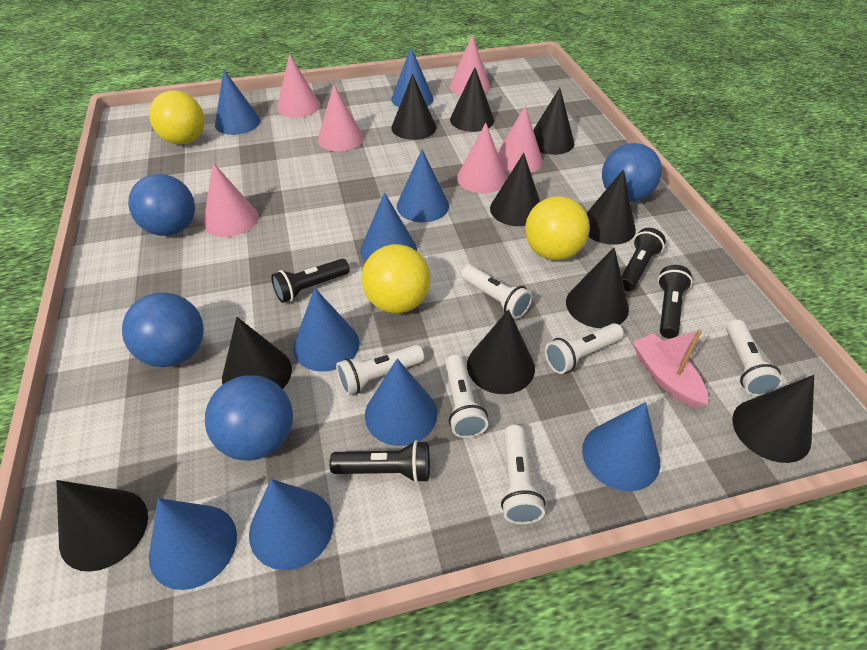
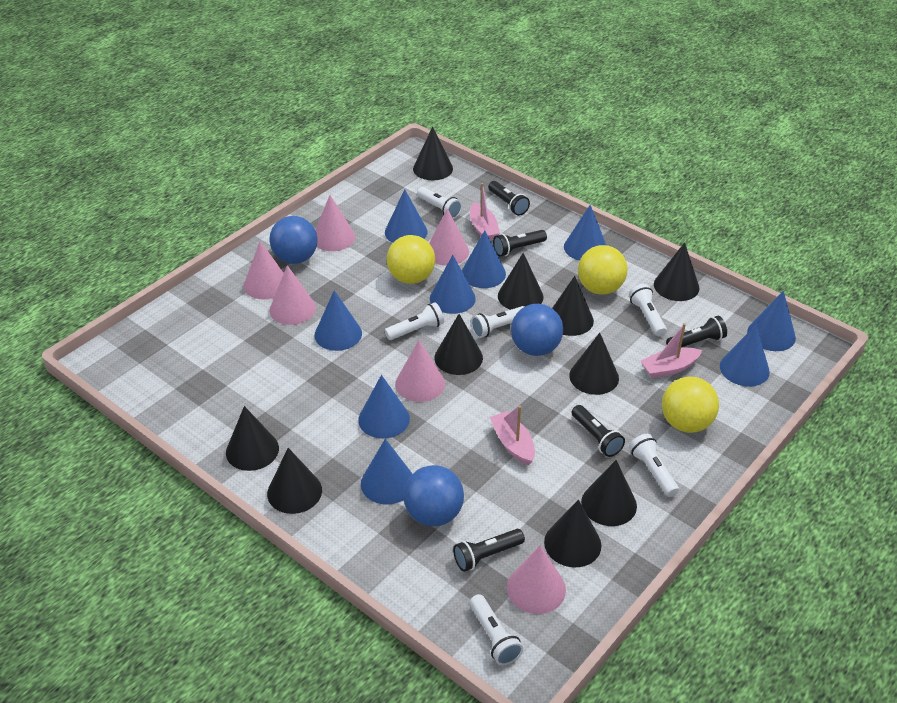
black flashlight: [271,259,350,303] [330,440,430,483] [621,228,666,291] [658,265,692,338] = 4 -> [453,529,525,572] [488,181,530,216] [493,230,547,257] [572,405,625,457] [666,316,727,348] = 5
blue ball: [122,293,204,367] [128,174,195,236] [205,375,293,461] [602,143,662,202] = 4 -> [269,216,318,264] [403,465,464,526] [511,304,563,356] = 3
pink boat: [633,329,708,408] = 1 -> [470,183,500,241] [490,406,535,465] [641,323,702,378] = 3

